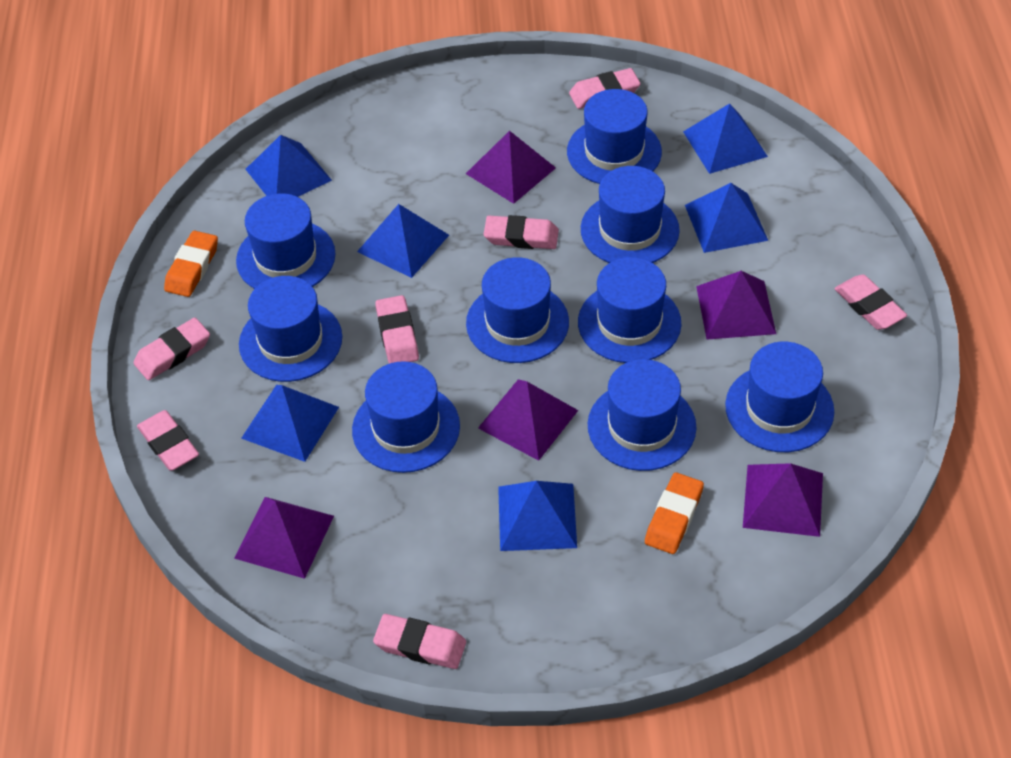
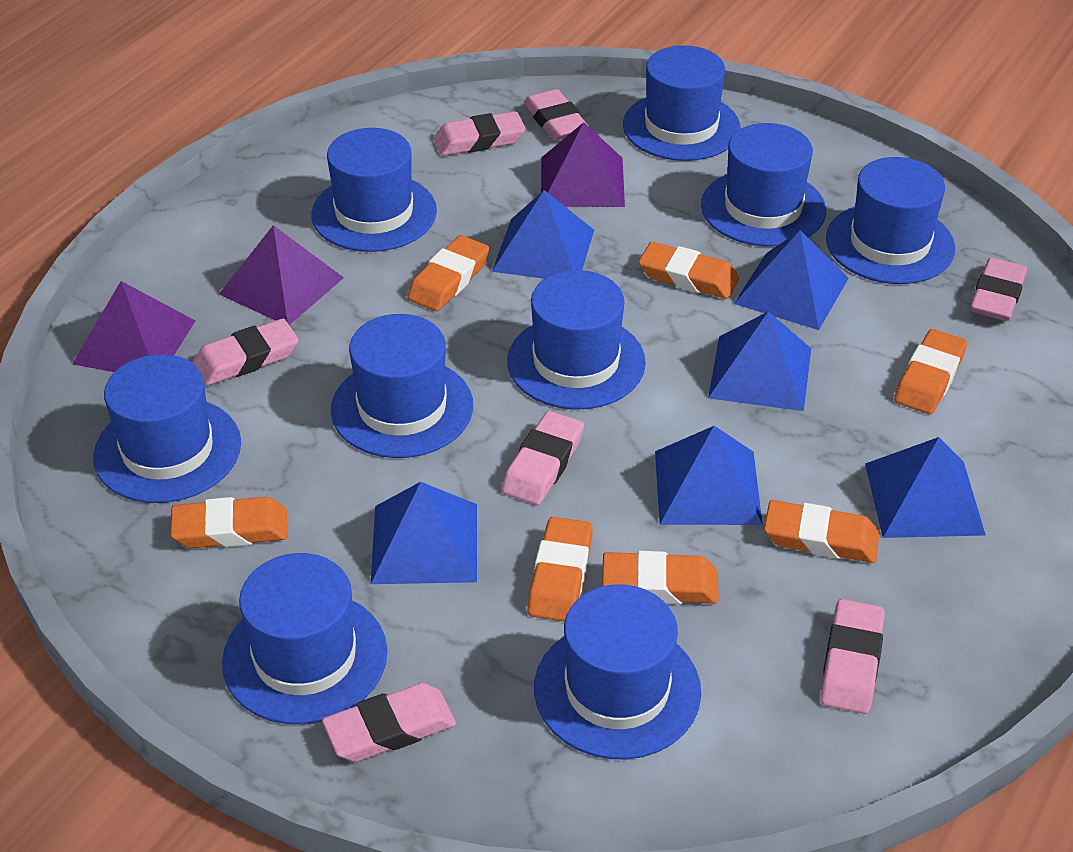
orange eraser: [164,231,218,297] [645,473,704,554] = 2 -> [170,497,287,548] [407,235,489,311] [527,517,593,622] [602,551,719,604] [639,242,739,299] [764,500,880,563] [894,329,967,414] = 7
purple pyramid: [234,497,334,579] [466,131,556,204] [478,379,578,461] [696,271,776,340] [743,463,823,537] = 5 -> [72,281,195,372] [219,225,344,325] [541,122,625,207] = 3

